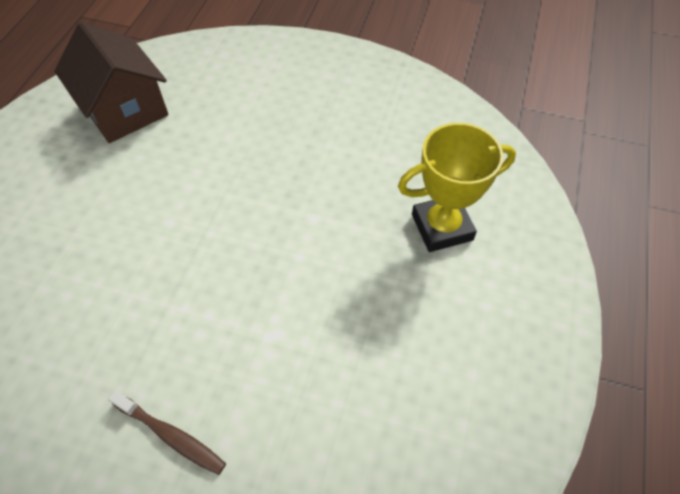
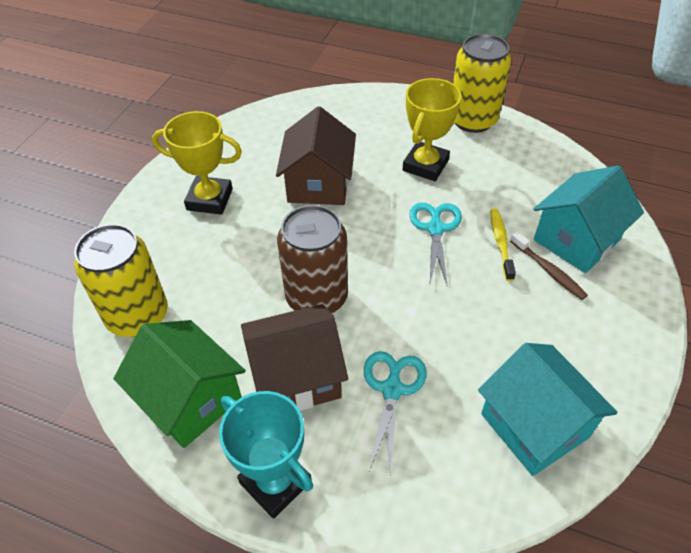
brown can: none = 0 -> [277,205,348,313] = 1
brown house: [54,22,169,143] = 1 -> [241,304,348,411] [276,106,356,205] = 2
green house: none = 0 -> [114,320,246,448] = 1
turquoise house: none = 0 -> [478,343,618,476] [534,165,644,273] = 2
turquoise scissors: none = 0 -> [364,351,427,477] [409,203,462,284] = 2
turquoise trophy: none = 0 -> [219,391,313,519] = 1
yellow can: none = 0 -> [74,224,168,337] [453,34,511,133] = 2
yellow toothbrush: none = 0 -> [490,209,516,281] = 1
yellow trophy: [398,123,516,252] = 1 -> [152,111,242,215] [403,78,461,181] = 2

